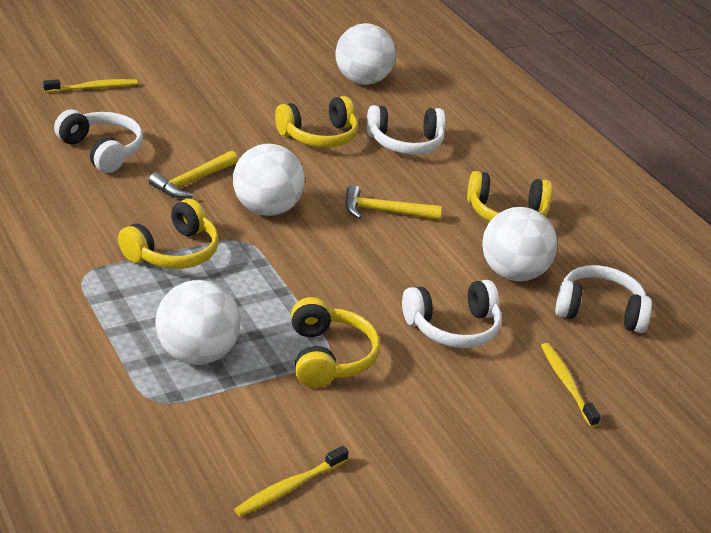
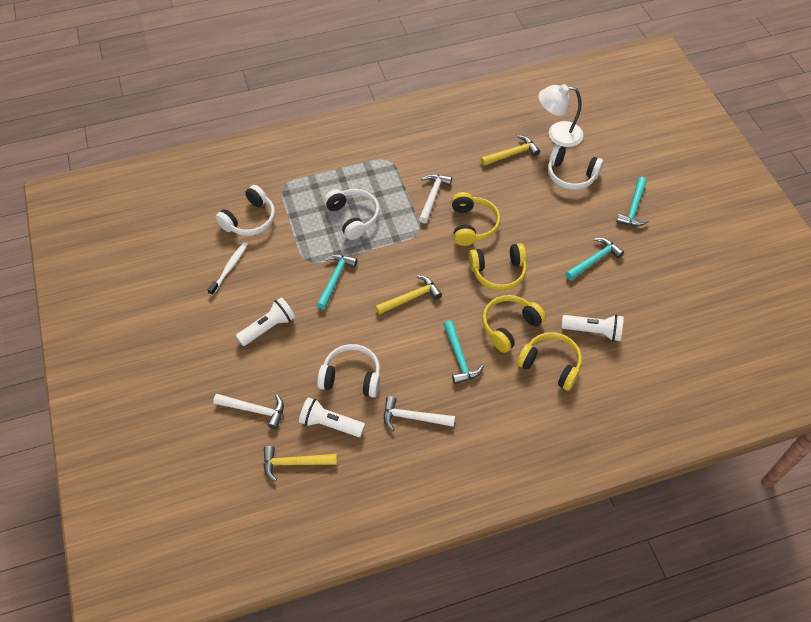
turquoise hammer: none = 0 -> [317,254,357,309] [443,320,484,385] [565,238,624,280] [616,177,649,226] = 4
white ball: [156,280,241,365] [233,144,305,216] [335,23,396,85] [482,207,557,281] = 4 -> none = 0
white flashlight: none = 0 -> [236,297,295,346] [299,397,365,437] [561,315,624,341] = 3
white hammer: none = 0 -> [213,394,284,429] [384,396,455,431] [419,174,452,224] = 3
white lamp: none = 0 -> [538,84,583,147] = 1
white toothbrush: none = 0 -> [208,242,248,296] = 1
yellow hammer: [149,151,238,198] [345,185,442,220] = 2 -> [263,446,337,482] [375,275,442,315] [481,135,540,166] = 3
yellow toothbrush: [43,79,138,93] [234,446,349,517] [541,343,601,427] = 3 -> none = 0

